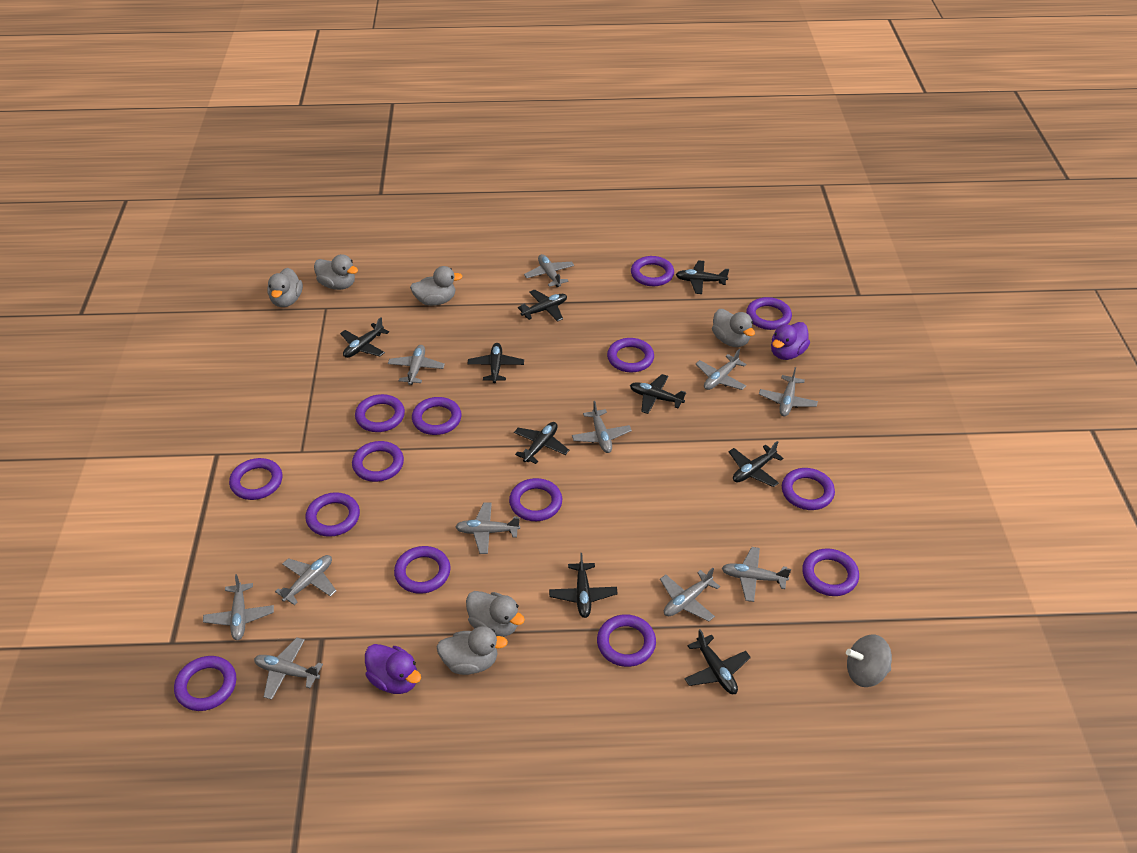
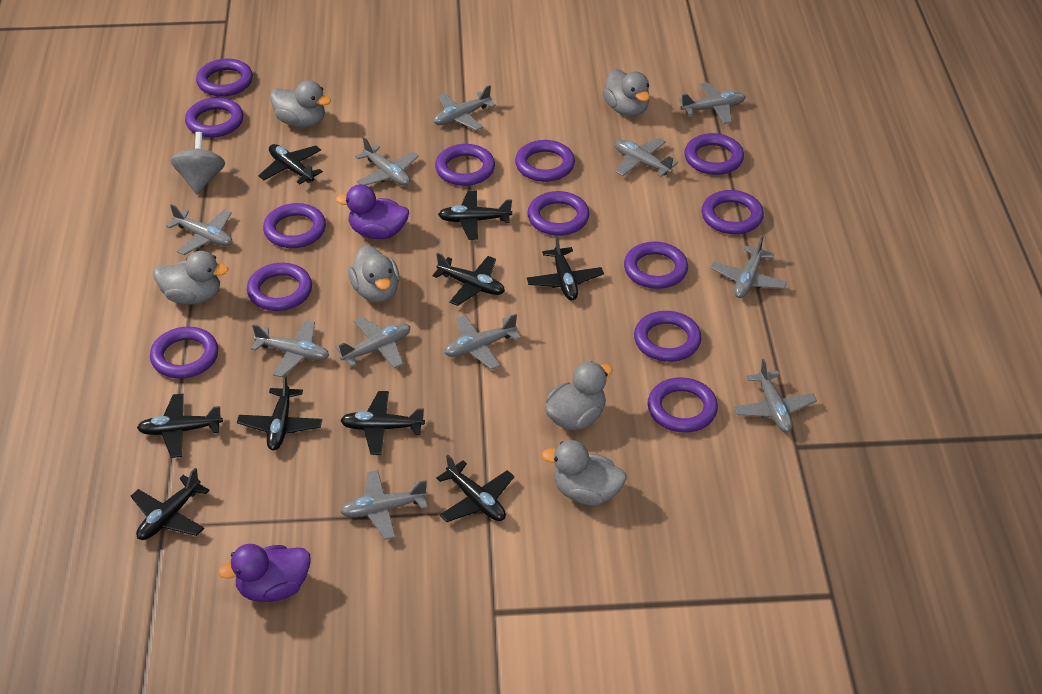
purple ring: [174,656,236,711] [229,458,282,500] [305,492,360,537] [352,441,404,482] [355,394,405,432] [394,546,451,594] [412,397,461,435] [509,478,562,521] [597,614,656,667] [607,338,654,373] [631,256,674,286] [746,297,792,330] [782,468,835,510] [802,548,859,596] = 14 -> [150,327,219,379] [185,98,243,137] [196,59,253,96] [247,263,312,311] [263,203,326,248] [435,144,495,186] [515,140,575,182] [527,191,589,236] [624,242,688,289] [634,311,701,362] [648,377,718,433] [684,133,744,175] [702,190,764,234] = 13

